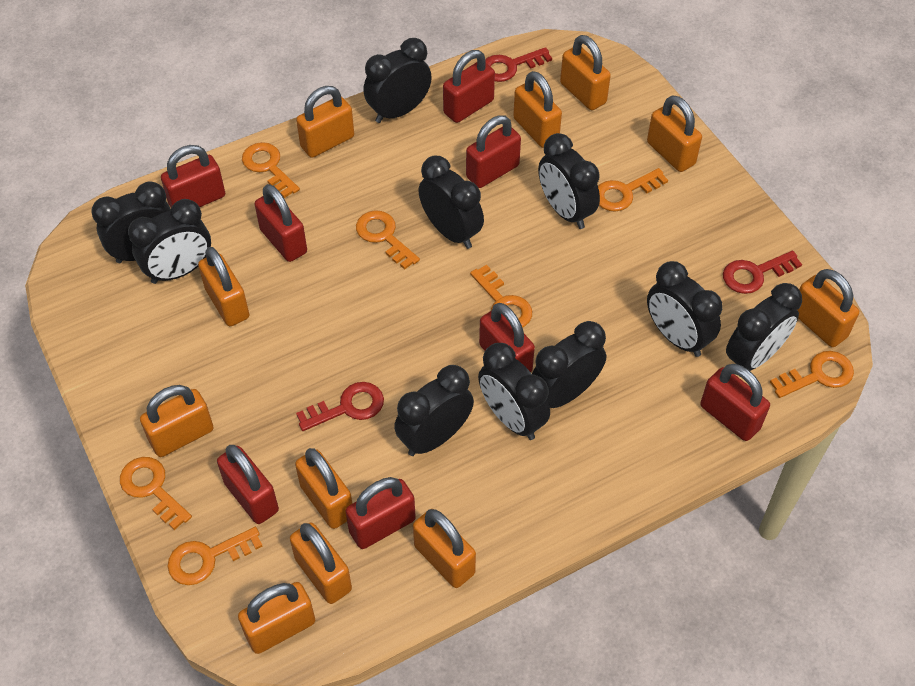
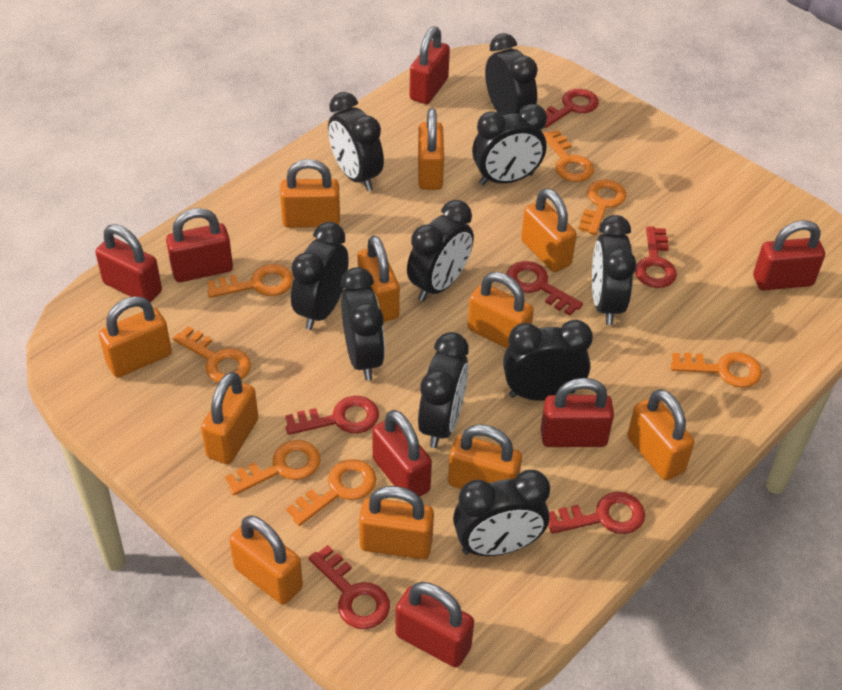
red key: [296,382,384,431] [485,47,552,82] [723,251,802,294] = 3 -> [285,396,379,435] [308,545,390,629] [507,261,583,316] [544,89,599,128] [548,492,645,534] [635,226,677,288] = 6
red padlock: [161,145,225,207] [217,445,279,524] [255,184,307,262] [346,477,416,549] [443,50,495,123] [466,115,521,188] [479,303,535,372] [700,364,770,441] = 8 -> [95,224,162,302] [166,208,233,282] [372,410,432,497] [395,582,474,667] [410,26,450,104] [541,378,614,447] [753,220,825,291] = 7

